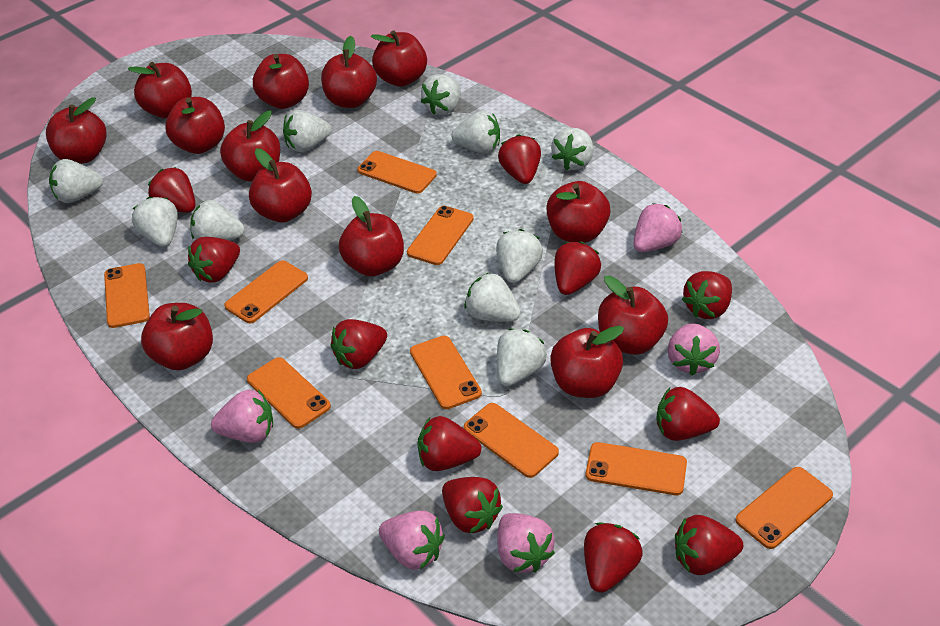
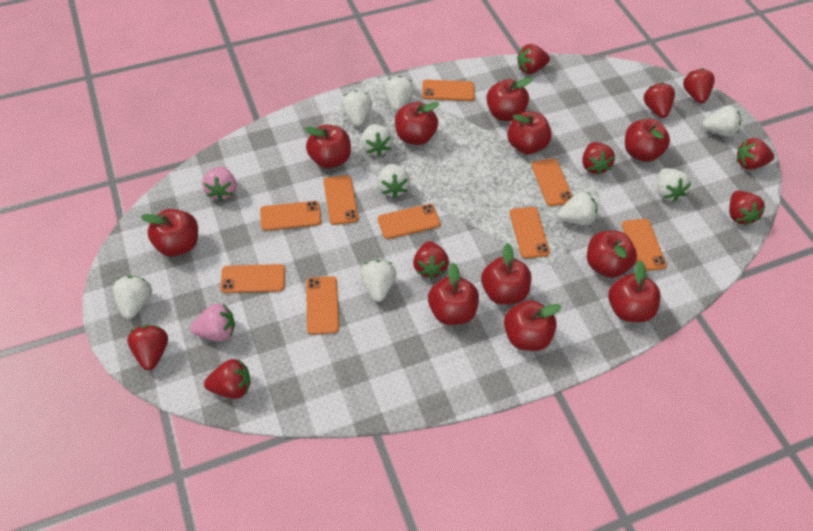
pink strawberry: [211,390,273,443] [379,511,445,570] [498,513,555,573] [633,203,683,252] [668,323,720,376] = 5 -> [190,304,235,341] [202,166,236,201] = 2
red apple: [46,97,107,164] [128,62,192,118] [141,303,213,370] [165,97,225,154] [220,111,280,181] [249,148,312,222] [253,54,309,109] [321,36,377,108] [339,196,404,276] [371,30,427,87] [546,181,610,243] [550,326,624,398] [598,275,668,355] = 13 -> [141,209,198,257] [305,124,351,169] [395,102,439,145] [428,263,479,325] [481,243,531,305] [486,77,532,121] [504,300,561,351] [507,111,552,154] [587,231,637,278] [608,261,661,322] [625,119,670,162] = 11
red strawberry: [148,167,196,213] [188,237,240,283] [330,319,387,369] [417,416,481,471] [442,477,503,533] [498,134,541,184] [554,242,601,295] [584,523,643,593] [656,387,720,441] [675,515,743,575] [682,271,732,319] = 11 -> [127,325,168,370] [204,359,251,399] [413,241,449,279] [517,44,550,74] [582,142,615,175] [644,83,675,118] [683,68,715,103] [729,191,766,226] [736,138,774,170] = 9
white strawberry: [49,159,103,203] [132,197,178,247] [191,200,245,241] [283,110,331,152] [421,74,461,115] [452,111,500,154] [465,273,521,322] [496,229,543,283] [497,329,547,386] [551,128,593,170] = 10 -> [113,276,152,319] [341,90,372,127] [360,260,396,302] [361,124,393,157] [377,164,410,198] [384,76,415,112] [558,192,597,225] [657,168,691,202] [703,106,741,137] = 9

